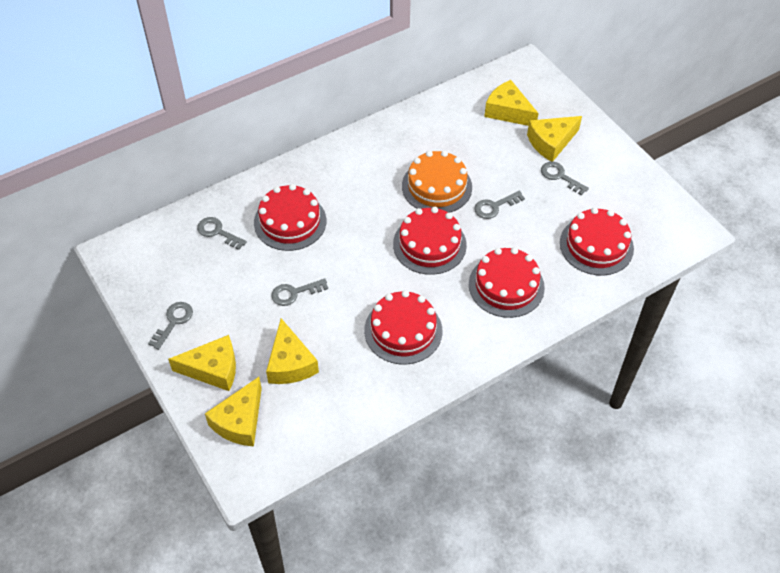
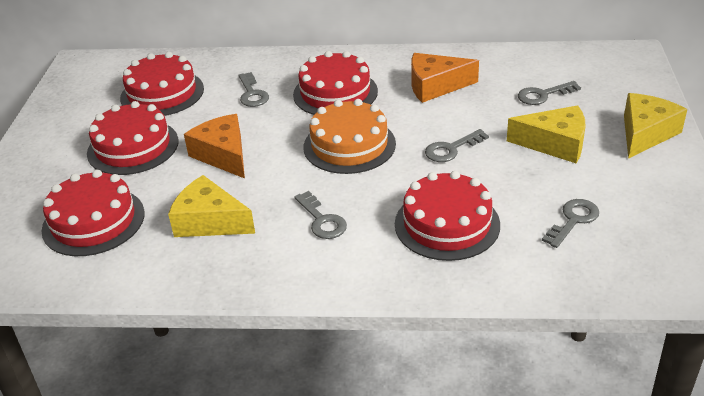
orange cheese: none = 0 -> [184,114,245,178] [411,53,479,103] = 2
yellow cheese: [168,335,236,391] [205,377,262,446] [266,318,319,384] [484,80,539,126] [527,116,582,162] = 5 -> [168,175,255,237] [507,105,585,163] [624,93,687,159] = 3

